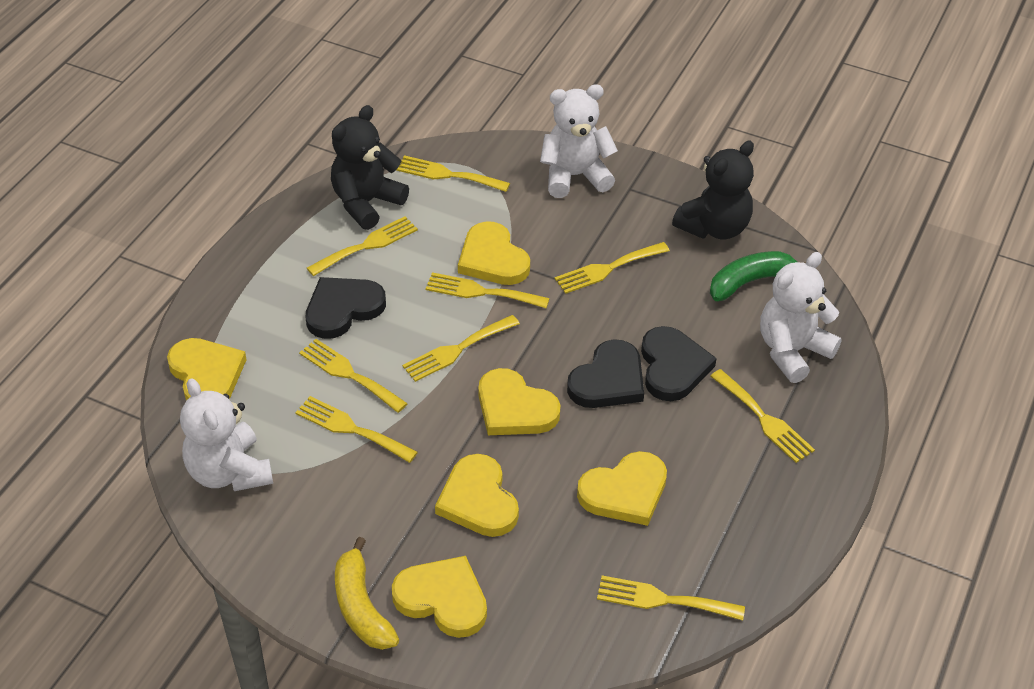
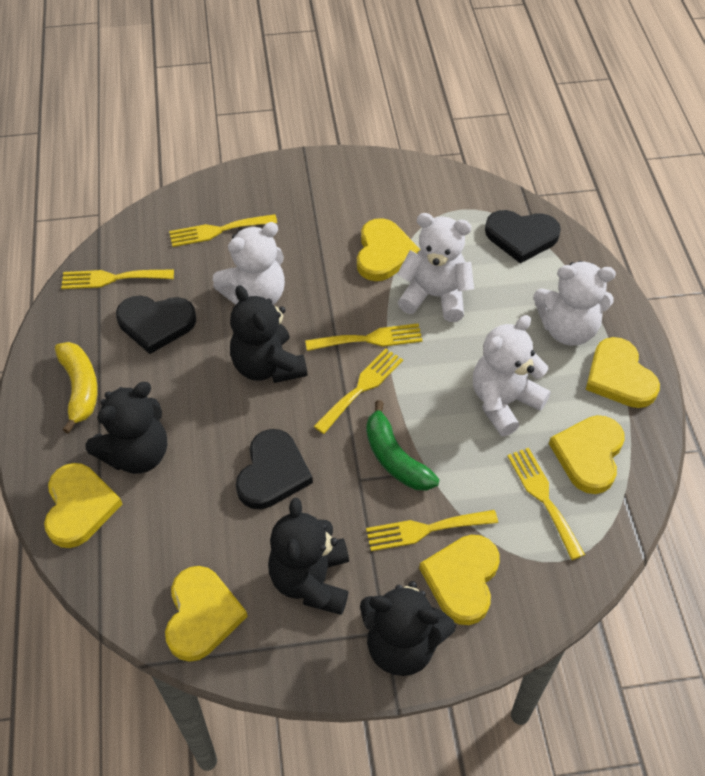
black teddy bear: [331,105,409,230] [672,141,754,239] = 2 -> [86,382,167,474] [230,285,307,383] [268,498,349,615] [360,581,456,676] = 4
white teddy bear: [180,378,273,491] [540,85,618,198] [760,252,842,383] = 3 -> [213,222,285,305] [397,213,474,322] [473,315,551,436] [533,261,616,345] = 4
yellow fork: [295,396,418,463] [299,339,408,413] [307,217,418,276] [396,155,510,192] [402,315,520,382] [426,272,550,308] [555,242,670,294] [597,575,745,621] [710,369,815,463] = 9 -> [61,269,174,289] [169,214,277,247] [305,323,423,351] [314,348,403,434] [366,510,498,551] [507,448,585,560] = 6

